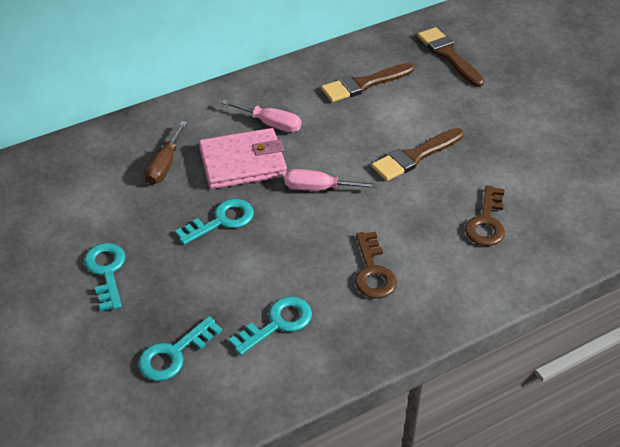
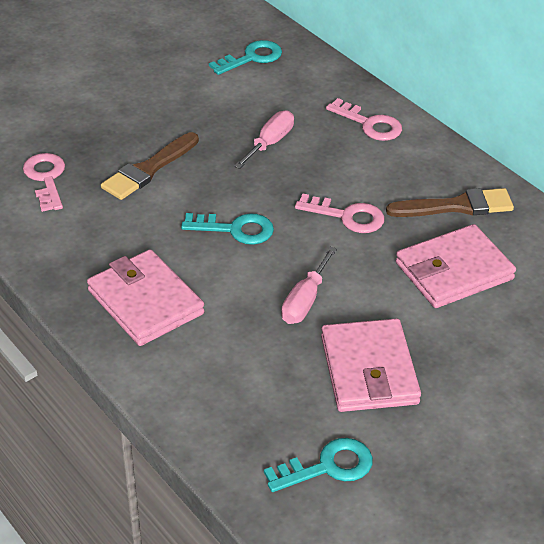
brown brush: [321,63,414,102] [372,128,464,181] [418,27,485,87] = 3 -> [101,132,199,200] [386,188,514,217] = 2
brown key: [355,232,397,298] [465,185,505,246] = 2 -> none = 0
brown screwdriver: [144,121,187,185] = 1 -> none = 0
pink key: none = 0 -> [23,153,65,212] [295,194,385,233] [326,98,402,141] = 3
pink wallet: [199,128,287,189] = 1 -> [87,249,204,346] [321,318,421,412] [396,224,516,308] = 3
turquoise key: [84,243,126,311] [138,316,222,381] [175,199,254,245] [229,297,312,355] = 4 -> [181,213,274,245] [209,40,282,75] [264,438,373,492] = 3

